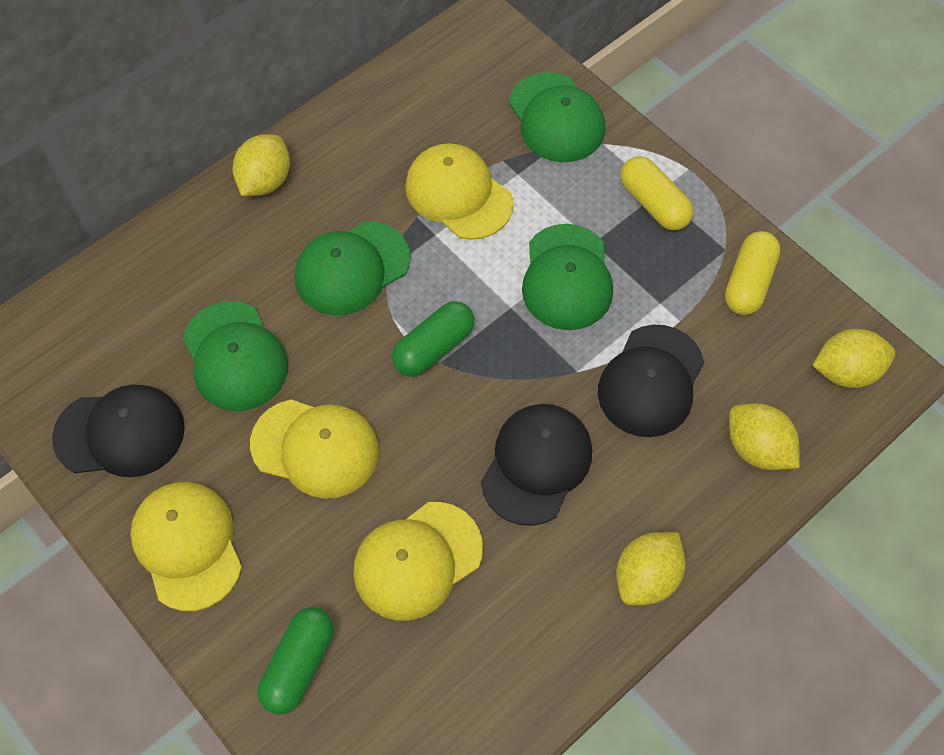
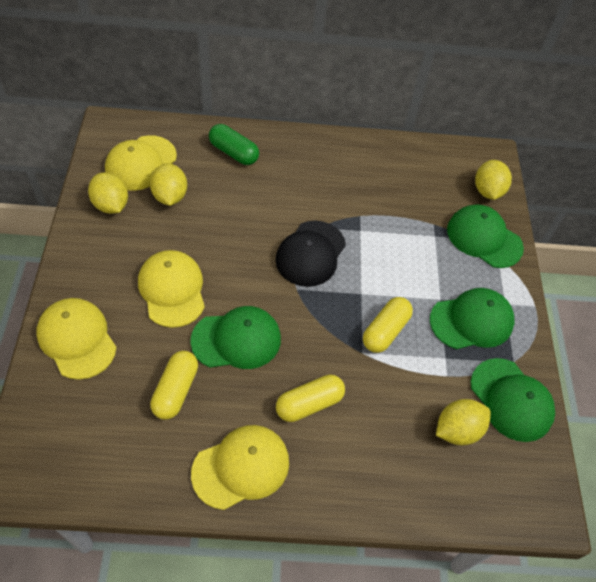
black cap: [52,384,185,477] [481,404,592,526] [598,325,704,437] = 3 -> [275,221,346,287] = 1
green capsule: [258,607,334,715] [392,301,474,377] = 2 -> [209,124,259,165] = 1
yellow capsule: [620,156,694,230] [725,231,781,315] = 2 -> [150,351,198,420] [276,375,345,422] [363,297,413,353] = 3

